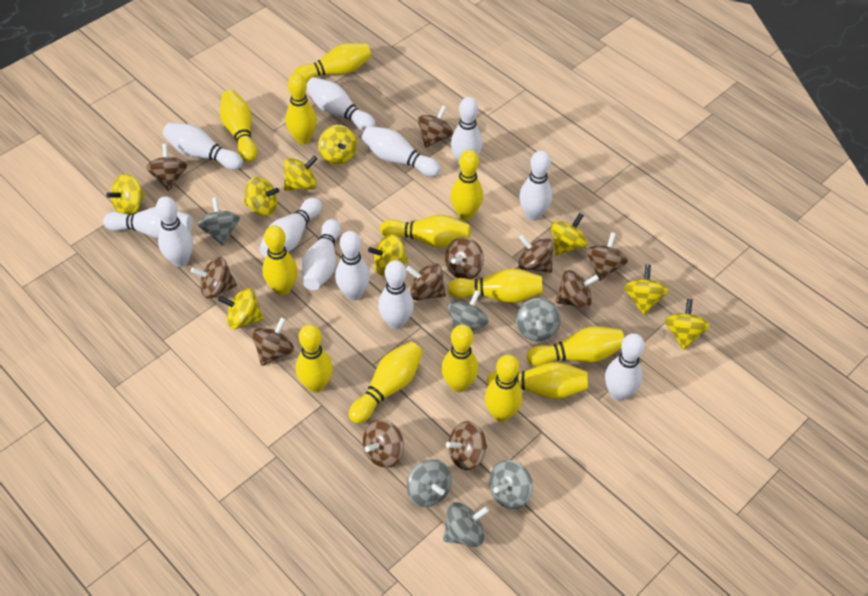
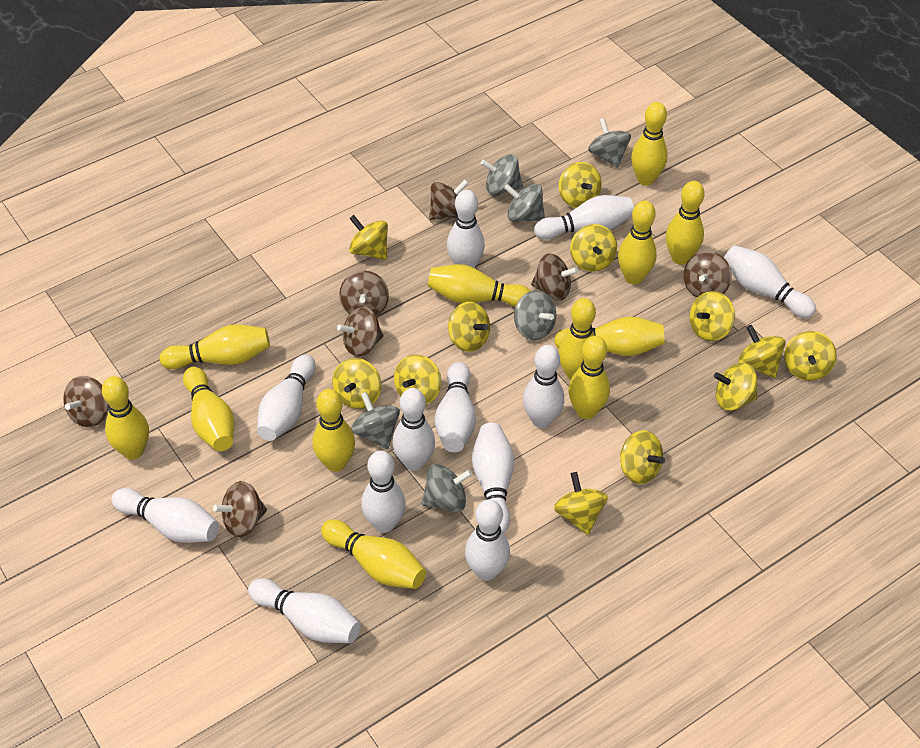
brown spinning top: [146,144,187,191] [191,257,237,298] [252,317,294,366] [363,420,404,468] [406,263,446,300] [418,105,453,148] [445,237,484,279] [446,421,487,470] [518,235,554,273] [556,270,599,309] [586,232,628,281] = 11 -> [63,376,109,428] [213,481,267,537] [337,307,384,357] [339,271,389,316] [429,180,469,220] [531,253,579,301] [683,251,732,297] = 7
yellow bowling pin: [220,90,257,162] [262,225,298,295] [286,73,317,144] [293,43,372,83] [296,324,333,393] [349,341,423,424] [380,215,471,248] [441,324,478,392] [448,268,543,303] [450,150,483,220] [485,354,522,422] [487,362,588,399] [527,326,624,366] = 13 -> [102,376,149,460] [160,324,270,369] [183,367,235,451] [312,389,355,472] [321,519,426,589] [427,264,531,307] [554,316,664,356] [558,298,596,380] [568,336,610,419] [618,201,657,285] [631,102,668,186] [666,181,705,265] = 12
yellow spinning top: [106,174,145,214] [218,288,264,329] [244,177,279,217] [284,156,317,191] [318,125,357,165] [368,234,408,276] [551,213,588,256] [624,264,668,315] [664,298,710,350] = 9 -> [332,358,381,409] [349,215,388,260] [394,354,441,404] [448,302,490,352] [554,472,608,535] [559,162,602,208] [570,224,617,272] [620,430,665,484] [689,291,735,341] [714,363,758,411] [738,325,786,378] [784,331,837,381] = 12

